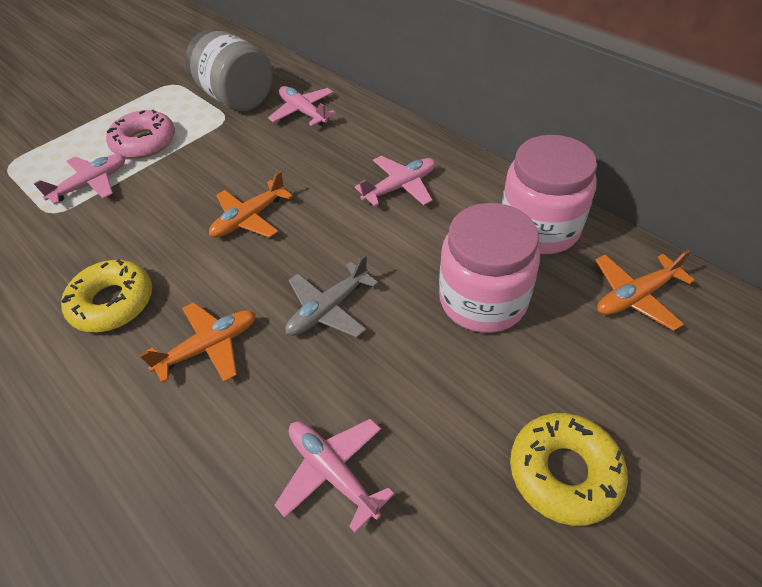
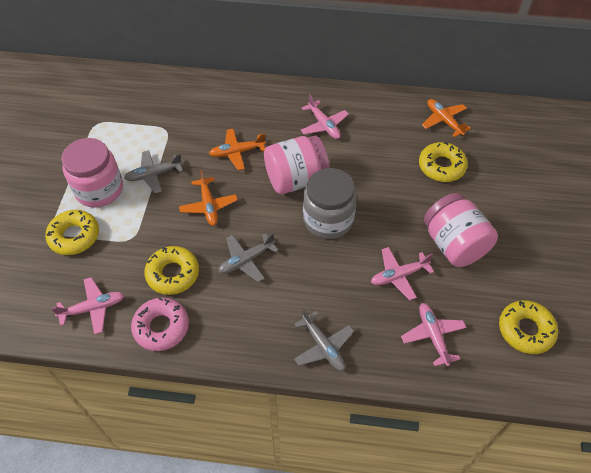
grey plane: [285,255,378,338] = 1 -> [124,150,183,193] [218,233,279,282] [294,309,354,371] = 3
pink jar: [439,203,540,333] [502,135,597,254] = 2 -> [62,138,123,207] [264,136,330,194] [424,193,498,267] = 3
yellow donut: [61,260,152,332] [510,413,628,526] = 2 -> [45,210,99,255] [144,246,199,295] [419,142,468,182] [499,300,558,354] = 4

